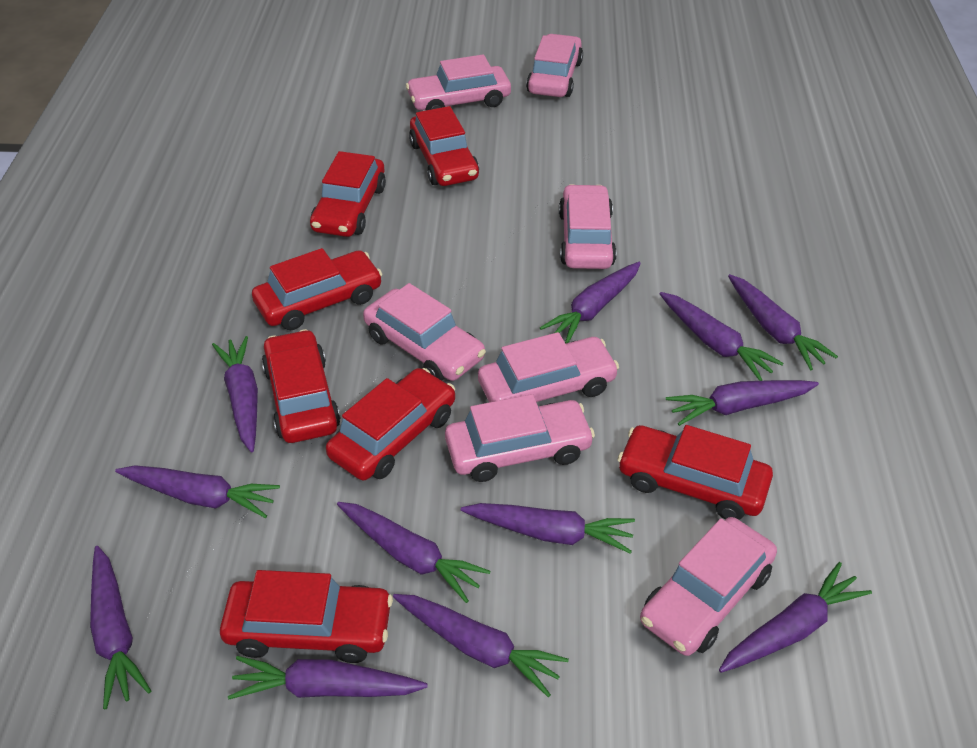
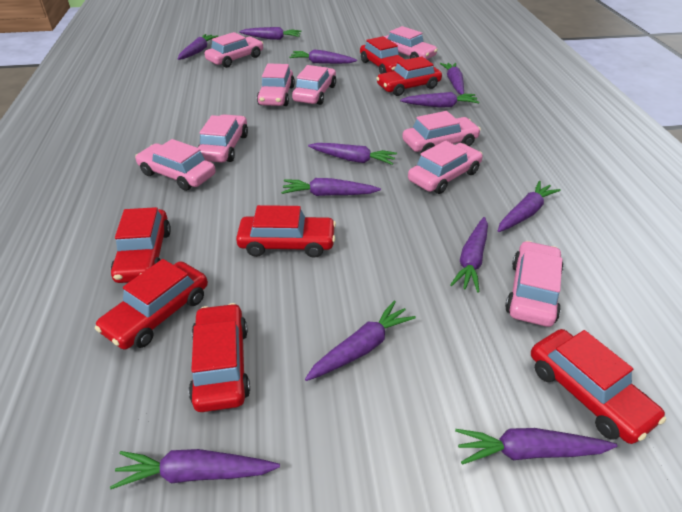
pink car: [363,283,486,381] [406,55,511,110] [445,394,595,482] [478,332,619,402] [526,34,583,97] [559,184,617,269] [640,517,777,656] = 7 -> [135,139,216,191] [198,114,248,163] [205,32,263,68] [257,63,295,106] [292,65,336,105] [384,26,438,59] [402,111,481,153] [408,141,483,194] [505,241,564,327] = 9

